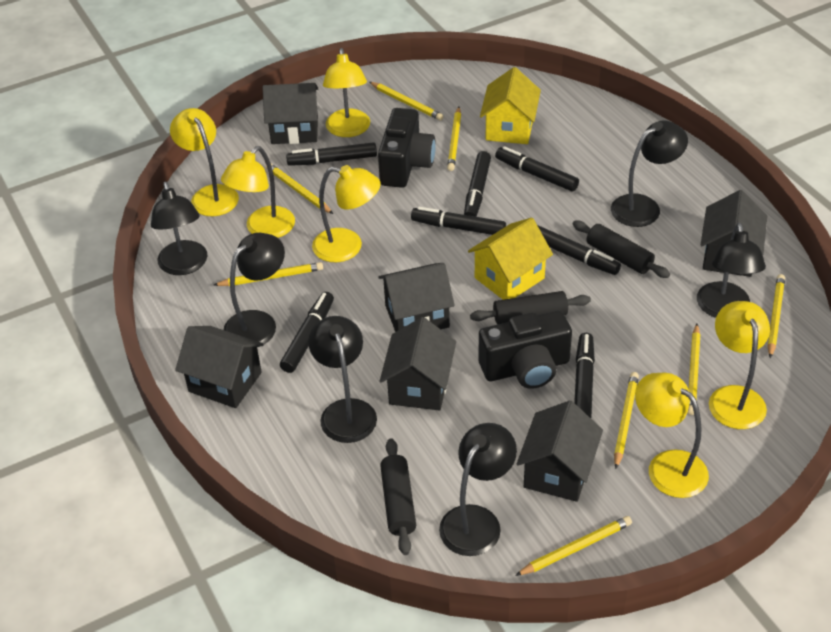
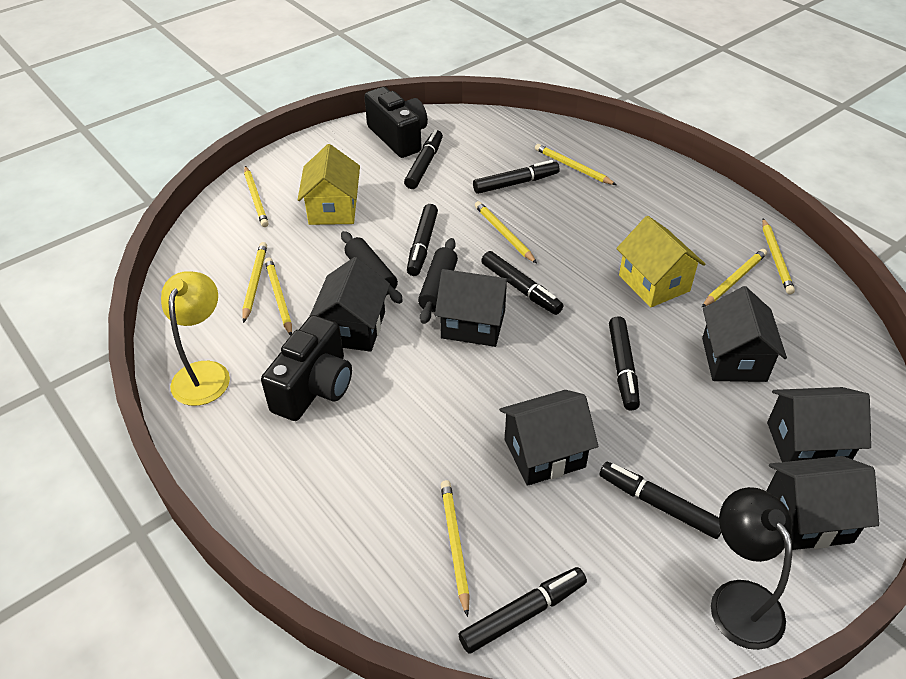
black lamp: [151,182,207,275] [224,233,285,347] [308,316,377,443] [439,423,517,556] [611,120,688,227] [697,223,766,318] = 6 -> [711,487,792,650] = 1
black rolling pin: [380,438,416,555] [470,291,591,325] [572,220,670,278] = 3 -> [341,231,403,304] [418,238,458,324] = 2
yellow lamp: [170,108,239,216] [221,146,295,238] [312,165,381,262] [323,48,370,137] [635,373,709,498] [709,301,770,429] = 6 -> [161,271,230,406] = 1

